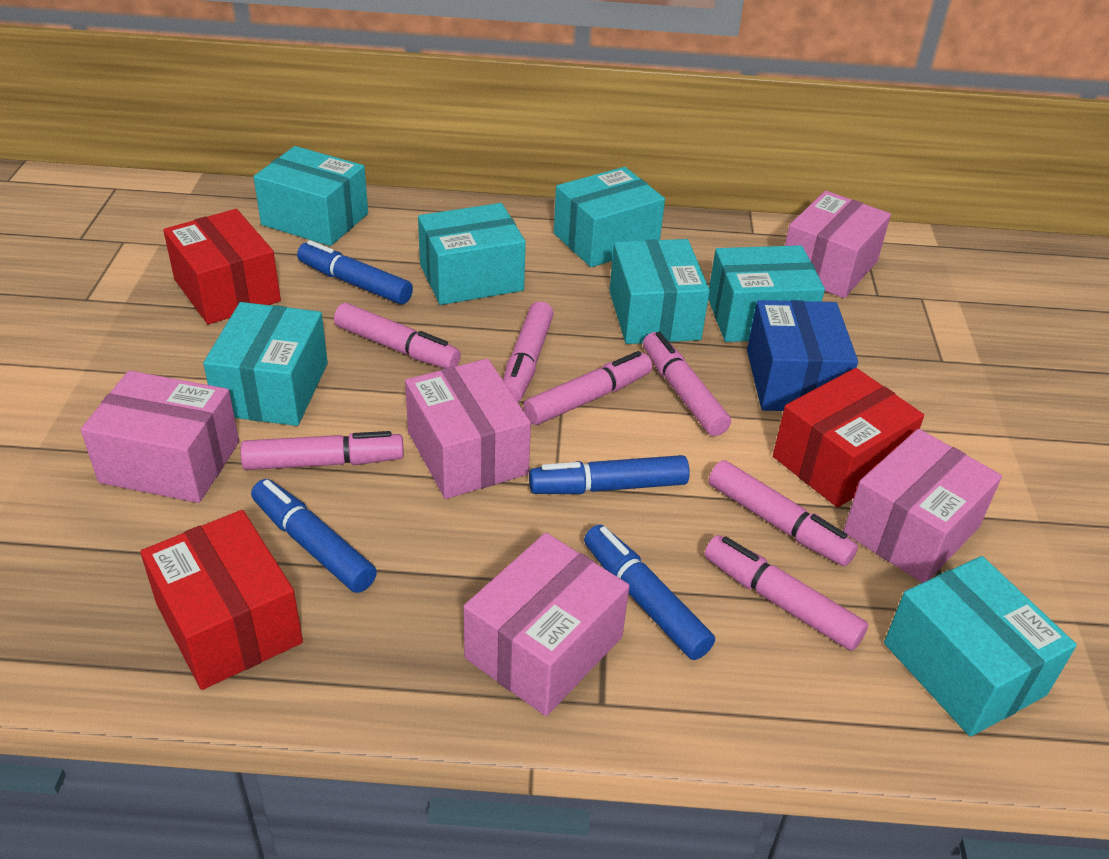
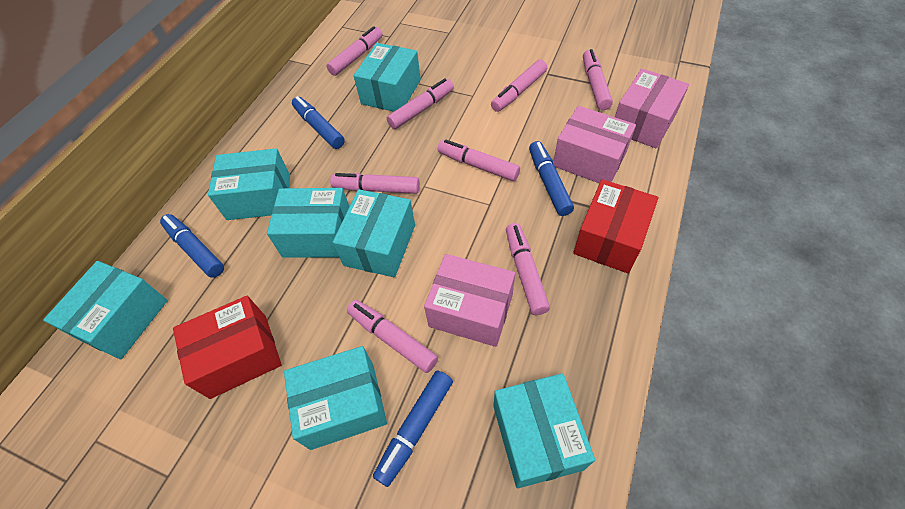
blue box: [747,300,858,411] = 1 -> none = 0
pink box: [81,370,239,503] [405,359,531,499] [464,533,630,716] [785,191,891,298] [843,429,1002,583] = 5 -> [424,254,515,347] [553,106,636,183] [615,69,689,149] = 3
pink marker: [240,431,404,470] [334,303,461,368] [503,301,554,402] [523,351,652,425] [643,332,731,436] [704,535,868,651] [708,460,858,566] = 7 -> [326,26,383,76] [330,173,420,194] [347,300,438,373] [387,78,454,129] [438,139,520,181] [491,60,547,112] [506,223,550,315] [583,49,613,110] = 8
red box: [140,510,303,690] [163,209,281,325] [773,368,924,507] = 3 -> [173,296,282,399] [573,179,658,273] = 2

